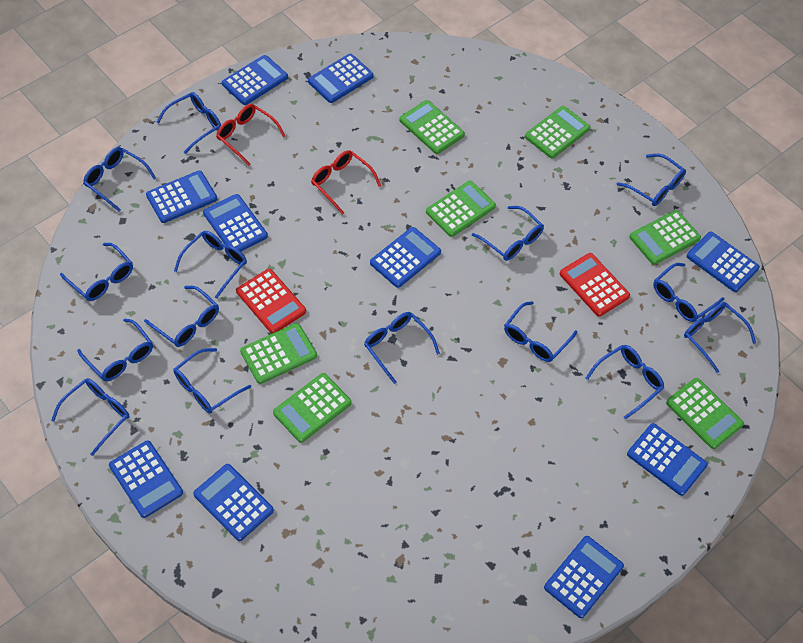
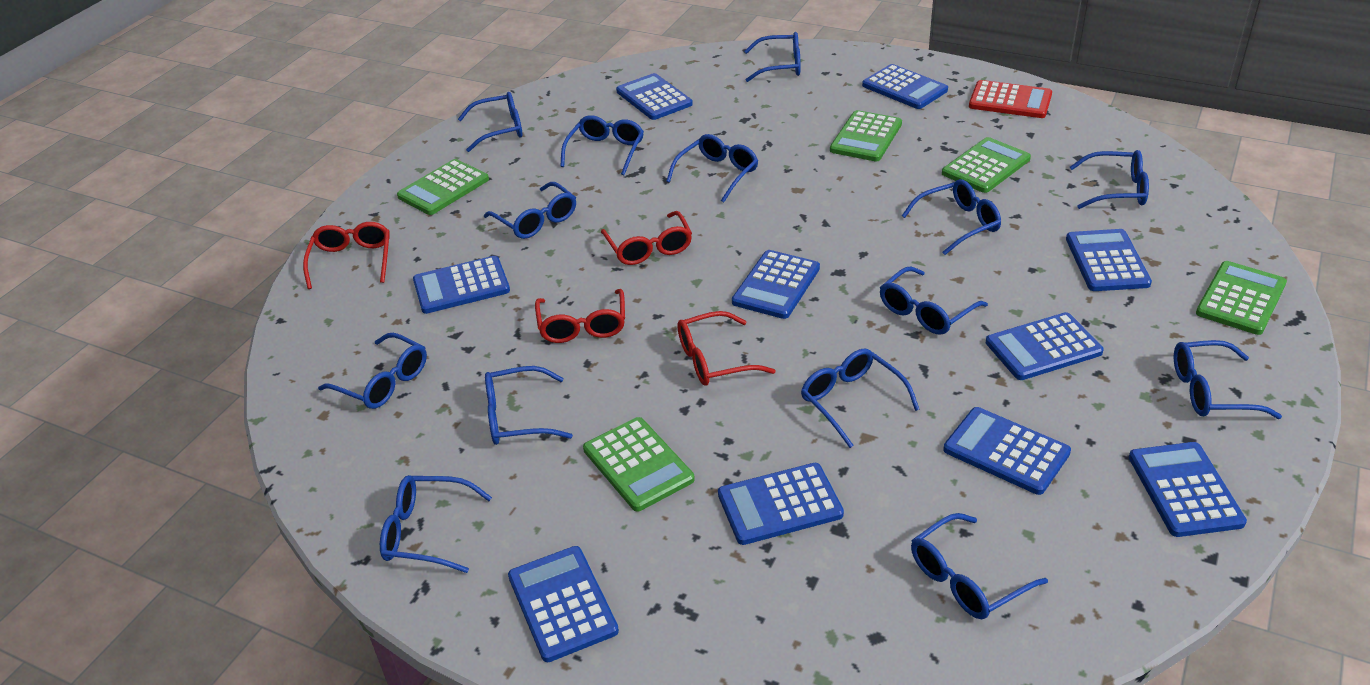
blue glasses: [51,378,129,456] [60,243,133,301] [77,318,153,381] [83,147,156,212] [144,286,219,347] [157,92,221,154] [174,231,247,299] [174,348,251,413] [364,312,440,384] [472,206,544,261] [504,301,577,362] [586,345,664,420] [616,154,686,206] [653,263,724,322] [684,302,756,373] = 15 -> [318,333,427,409] [380,475,492,573] [458,92,522,152] [484,182,576,239] [485,366,573,445] [560,115,644,175] [666,134,758,202] [744,32,801,82] [801,348,920,448] [880,266,988,335] [902,179,1001,255] [911,513,1048,619] [1070,150,1149,209] [1174,340,1282,419] = 14
green calculator: [240,323,317,384] [273,373,351,443] [399,100,465,154] [426,181,496,237] [525,106,590,159] [629,210,701,265] [666,378,744,449] = 7 -> [397,159,489,215] [583,417,695,511] [830,110,902,161] [942,137,1031,193] [1196,261,1287,335] = 5
red calculator: [236,269,306,334] [559,253,630,317] = 2 -> [969,80,1052,118] = 1
red glasses: [216,104,286,166] [311,150,381,215] = 2 -> [303,222,390,289] [535,289,625,343] [601,211,692,265] [677,311,776,385] = 4

